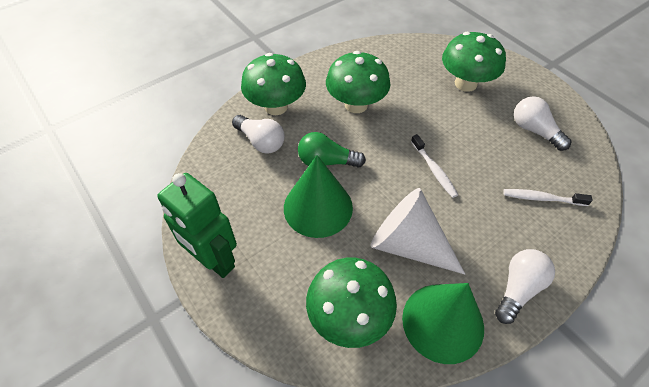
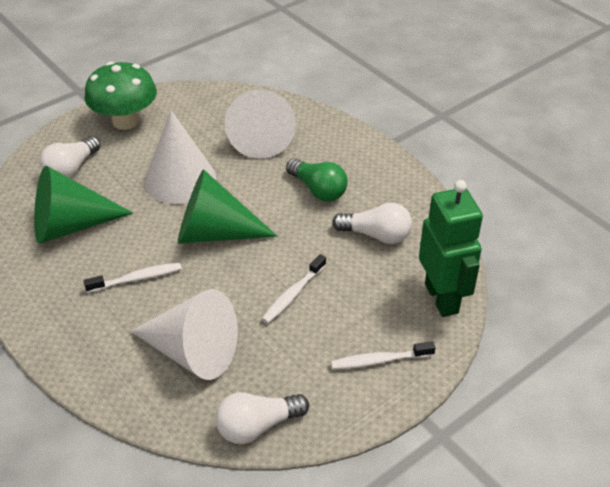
green mushroom: [241,53,306,115] [306,258,397,348] [326,51,390,113] [442,32,506,92] = 4 -> [84,62,157,130] = 1
white cone: [371,188,465,274] = 1 -> [130,289,238,380] [144,110,216,204] [225,89,296,159] = 3
white toothbrush: [411,134,458,198] [503,189,593,206] = 2 -> [84,262,182,293] [262,254,326,324] [331,341,435,370] = 3

